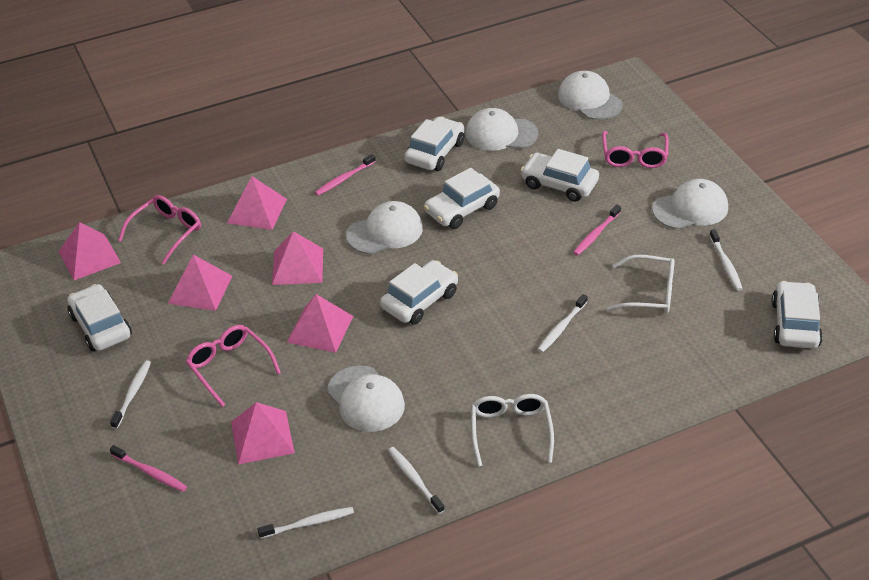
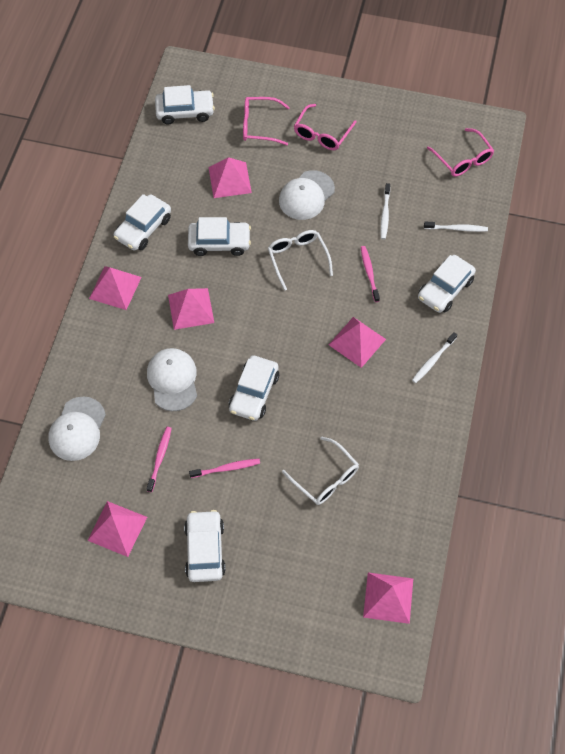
white cap: [327,366,405,432] [346,201,423,254] [465,108,538,151] [558,71,623,120] [652,179,728,230] = 5 -> [48,397,106,461] [147,348,197,411] [279,170,335,220] = 3
white toothbrush: [110,360,151,429] [257,507,354,539] [388,447,445,514] [537,294,588,353] [709,229,743,291] = 5 -> [380,183,390,239] [412,332,457,383] [424,222,488,232] = 3

